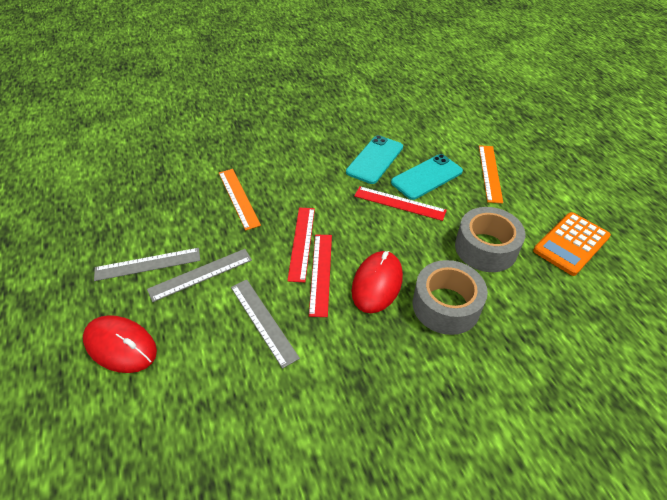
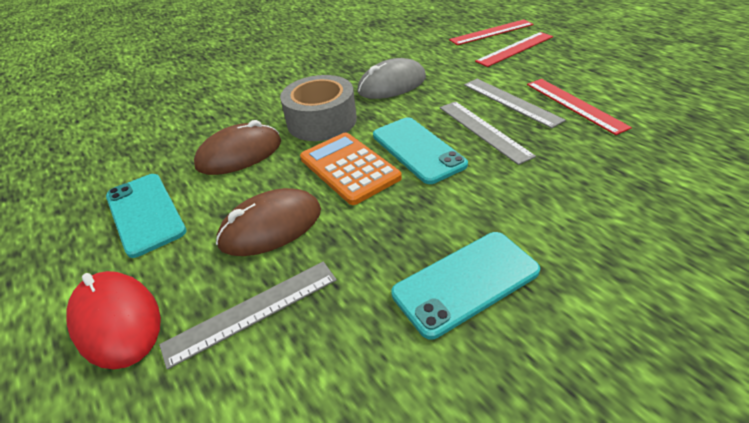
brown mouse: none = 0 -> [194,120,281,175] [216,188,321,256] = 2
grey mouse: none = 0 -> [357,58,426,99] = 1
grey tape: [413,260,488,335] [455,207,525,272] = 2 -> [280,75,357,141] = 1
orange ruler: [219,169,261,231] [479,145,503,203] = 2 -> none = 0
red mouse: [83,315,157,373] [351,251,403,313] = 2 -> [66,271,161,369] = 1
turquoise phone: [346,135,403,184] [391,154,463,200] = 2 -> [106,174,187,258] [373,117,468,184] [391,232,540,339] = 3

